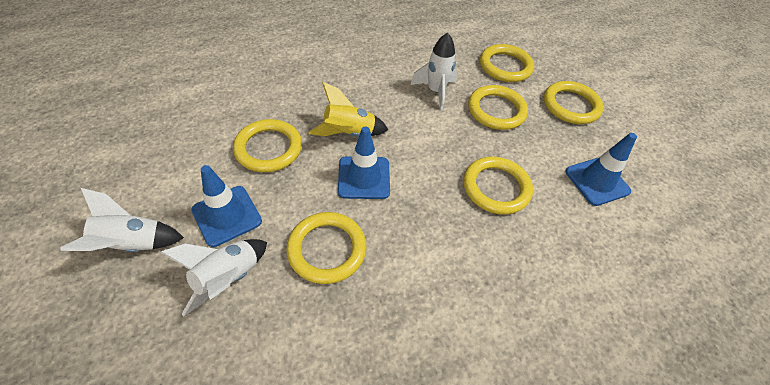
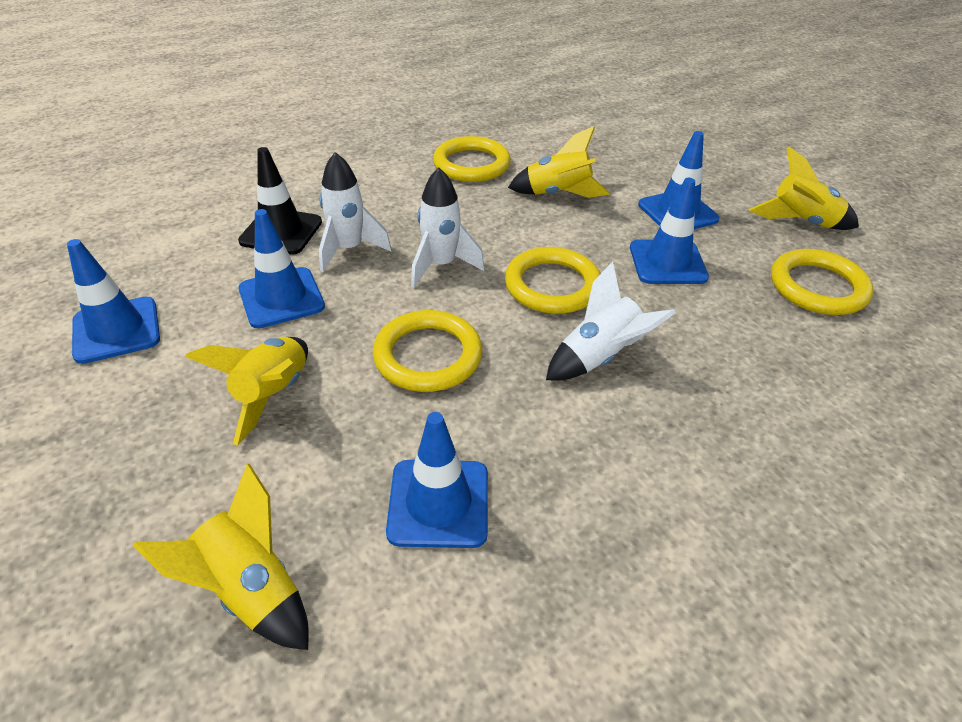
black traffic cone: none = 0 -> [238,147,322,255] = 1
blue traffic cone: [191,165,262,247] [338,126,390,199] [565,133,637,206] = 3 -> [67,239,160,364] [238,209,325,328] [386,412,488,548] [630,178,709,284] [638,131,719,229] = 5
yellow ring: [233,119,302,172] [286,212,366,284] [463,156,533,215] [468,85,528,130] [480,44,534,82] [544,81,603,124] = 6 -> [372,310,482,392] [433,136,511,182] [505,247,601,314] [771,249,874,315] = 4
yellow rocket: [308,82,388,137] = 1 -> [133,464,309,650] [185,337,308,445] [508,126,610,198] [749,146,859,230] = 4

